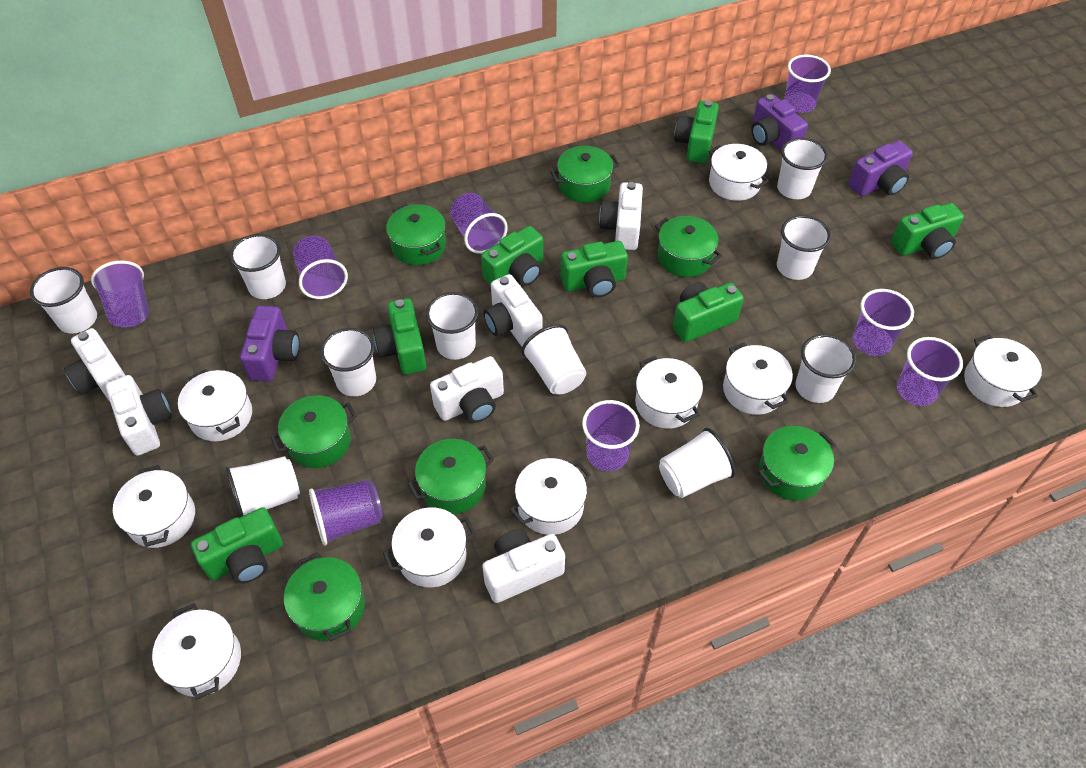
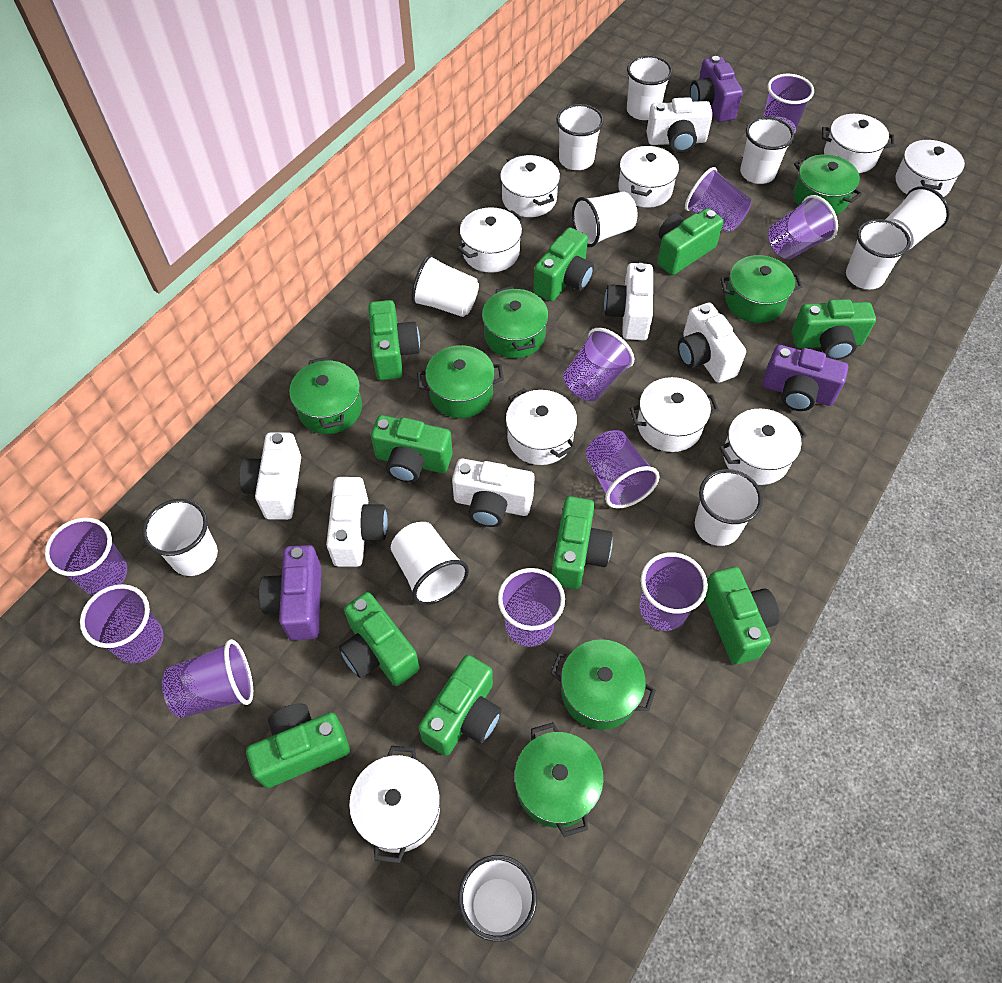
green camera: [191,507,283,583] [373,298,426,375] [481,226,543,286] [561,241,628,297] [673,282,744,342] [674,100,719,164] [891,203,964,259] = 7 -> [246,704,350,788] [339,592,420,686] [368,300,420,380] [371,415,453,483] [418,655,502,756] [533,227,594,301] [552,496,613,589] [657,208,723,275] [705,567,780,665] [792,299,876,360] = 10
purple cup: [91,261,149,327] [293,235,348,299] [309,479,383,546] [450,193,508,254] [582,400,640,471] [784,55,831,113] [853,289,914,356] [897,337,963,406] = 8 -> [45,517,127,595] [80,584,164,663] [162,639,253,718] [498,568,565,647] [563,328,634,401] [586,430,660,508] [639,552,708,631] [685,167,751,232] [763,74,814,134] [768,195,838,259] = 10
white cup: [30,267,97,334] [225,456,300,517] [230,234,286,299] [320,328,376,396] [426,292,479,360] [521,324,586,394] [659,428,736,498] [777,138,828,199] [777,215,831,280] [796,334,856,403] = 10 -> [142,499,218,576] [391,522,469,605] [411,255,479,317] [458,855,537,942] [556,104,604,170] [572,192,638,247] [627,55,672,120] [695,469,763,546] [740,117,794,184] [846,219,911,289] [885,186,950,250] = 11

